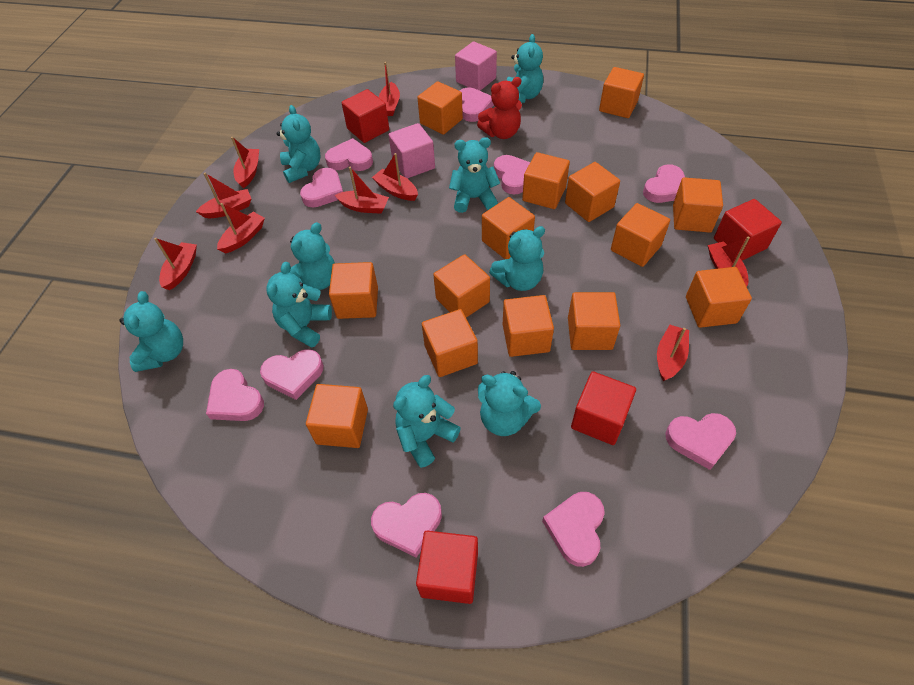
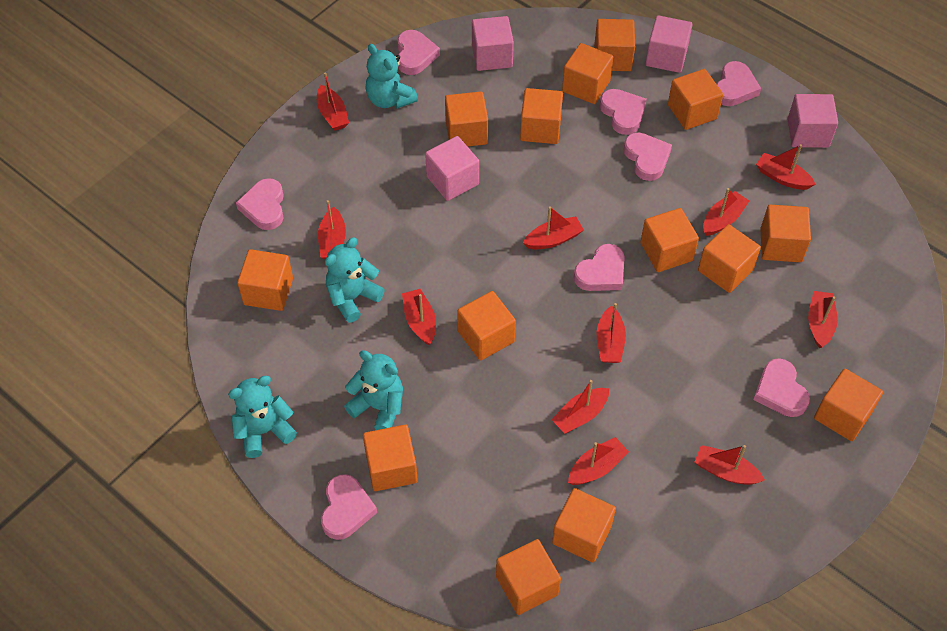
pink cube: [389,123,435,179] [455,41,497,91] = 2 -> [425,136,479,201] [472,16,514,71] [645,15,693,73] [787,94,838,148] = 4
pink heart: [206,369,264,421] [260,349,324,400] [300,168,343,208] [325,138,373,171] [371,493,442,558] [460,88,494,122] [494,155,530,194] [542,492,605,567] [643,164,685,203] [665,413,736,470] = 10 -> [236,178,284,230] [321,474,377,540] [397,30,440,75] [574,244,625,291] [599,89,647,135] [623,132,672,181] [717,61,761,106] [753,358,810,417] = 8
red boat: [154,238,197,290] [196,173,251,218] [217,203,265,253] [231,137,259,188] [335,167,389,214] [372,153,418,201] [379,62,400,116] [657,325,689,382] [708,237,750,287] = 9 -> [317,72,349,131] [318,200,346,259] [402,289,436,345] [523,206,584,249] [551,380,609,434] [568,437,629,485] [596,303,626,363] [694,445,765,485] [703,188,749,236] [756,144,816,190] [808,291,838,348] = 11
red cube: [342,89,389,143] [416,531,478,604] [571,371,636,445] [714,199,782,261] = 4 -> none = 0
red teddy bear: [477,77,522,139] = 1 -> none = 0
turquoise teddy bear: [119,291,183,372] [266,262,332,348] [277,105,320,183] [290,222,335,290] [393,375,461,468] [449,137,500,213] [478,371,541,436] [489,226,545,291] [506,34,543,103] = 9 -> [228,376,297,458] [325,237,385,323] [344,350,403,430] [365,44,418,109] = 4

